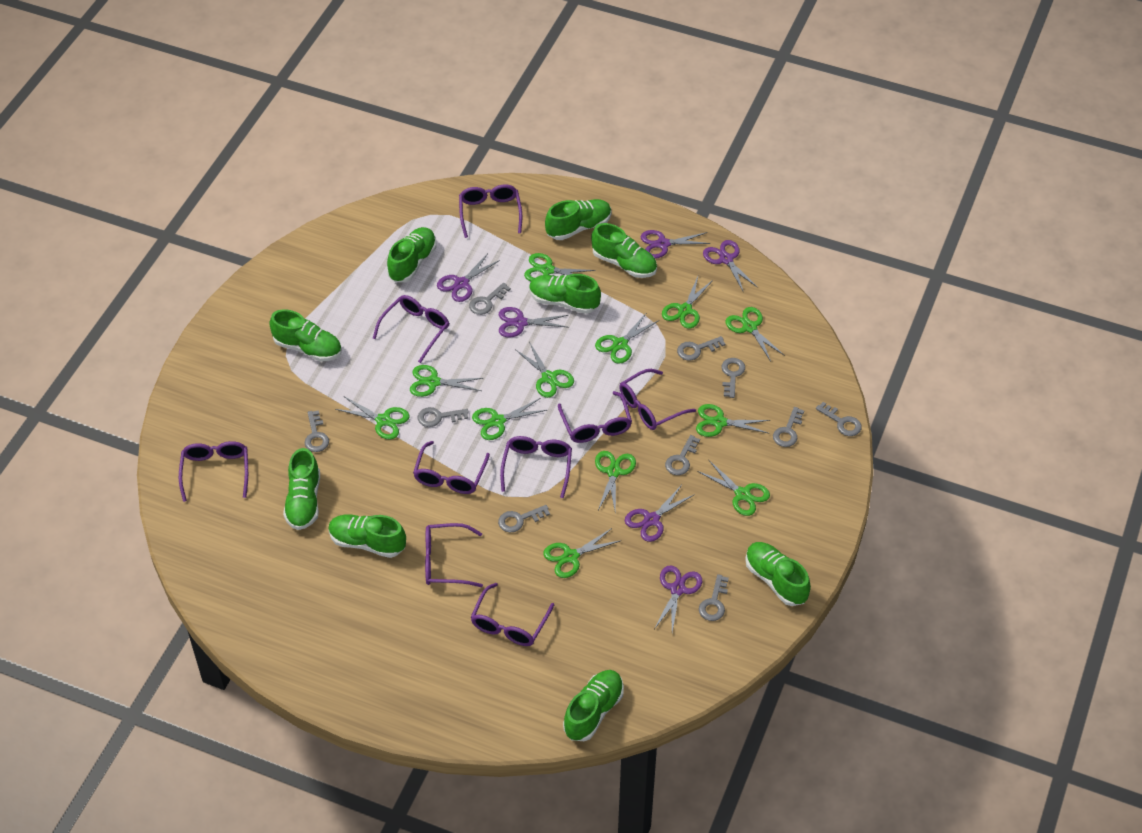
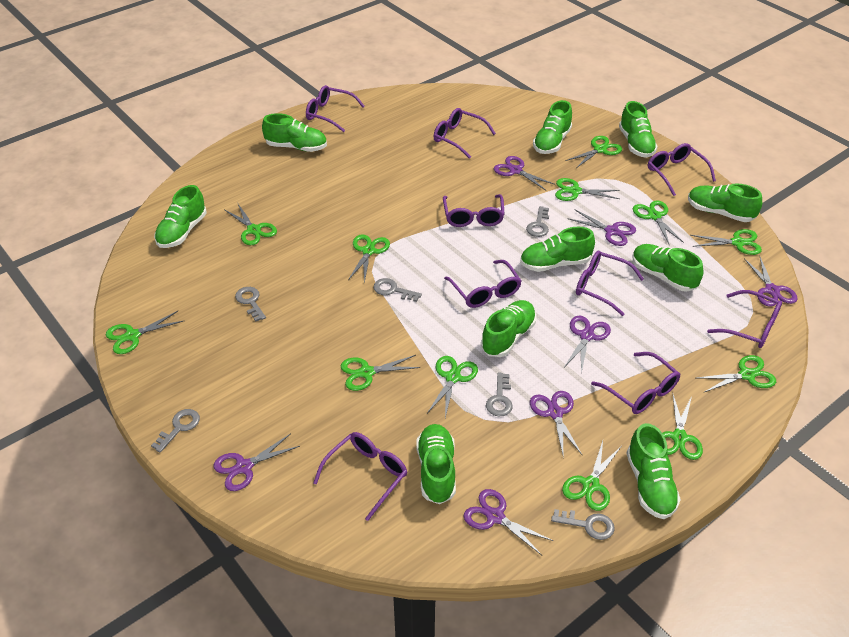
green shoe: [269,309,342,362] [283,448,320,530] [328,514,406,558] [387,227,437,282] [529,274,601,314] [545,199,612,240] [563,670,624,741] [591,223,657,278] [745,542,811,606] = 9 -> [154,185,207,248] [262,113,327,152] [416,424,456,504] [481,300,536,357] [520,227,595,272] [533,100,572,154] [619,101,658,158] [626,423,681,519] [632,244,704,292] [688,183,762,222] = 10
grey key: [305,410,329,452] [418,407,469,427] [469,283,511,315] [498,505,550,532] [665,435,700,475] [677,336,725,361] [699,574,729,621] [722,358,745,398] [773,407,804,447] [816,402,862,436] = 10 -> [151,409,200,453] [235,287,266,322] [373,278,422,302] [486,372,513,416] [526,206,549,237] [551,509,615,540] = 6
purple scissors: [437,253,500,302] [499,307,569,337] [625,485,695,542] [640,230,711,259] [654,565,702,632] [703,240,758,293] = 6 -> [213,433,300,491] [463,489,554,555] [494,156,554,190] [530,391,582,455] [564,316,611,373] [567,210,636,246] [744,257,798,307] = 7

